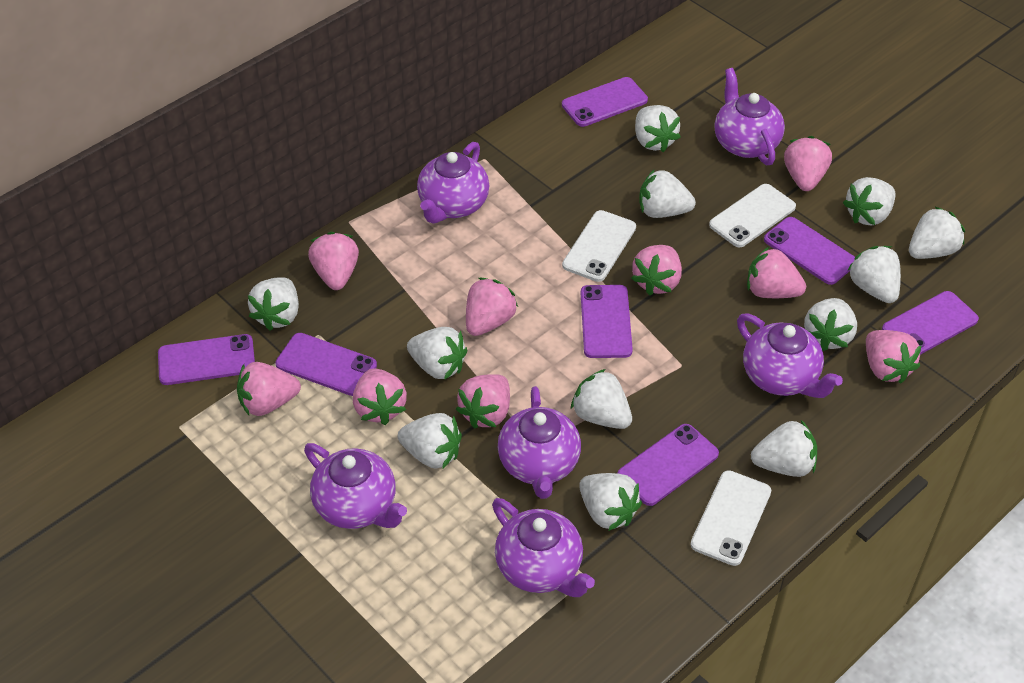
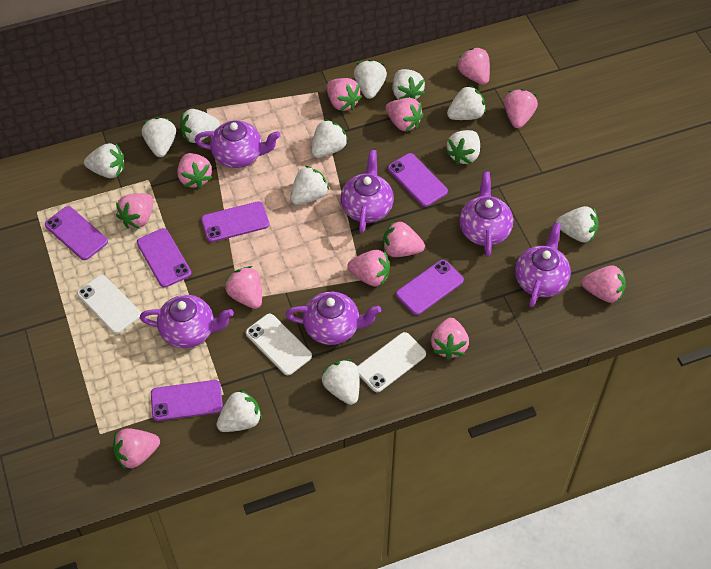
pink strawberry: [237,362,301,416] [308,232,359,290] [353,368,407,425] [456,374,510,429] [466,278,518,336] [631,245,682,296] [747,247,806,298] [784,136,832,191] [866,330,922,384] = 9 -> [113,428,160,470] [116,193,153,229] [177,153,213,189] [225,266,262,309] [327,78,362,111] [347,250,390,287] [383,221,425,257] [386,98,423,131] [431,318,469,360] [457,47,490,85] [504,89,538,128] [581,265,626,303] = 12
purple phone: [158,334,255,385] [275,333,377,396] [562,77,648,127] [581,285,633,358] [617,424,719,506] [764,217,855,285] [882,291,979,355] = 7 -> [45,206,108,260] [137,228,191,288] [151,380,223,421] [201,201,269,242] [388,153,448,207] [396,260,464,315] = 6

